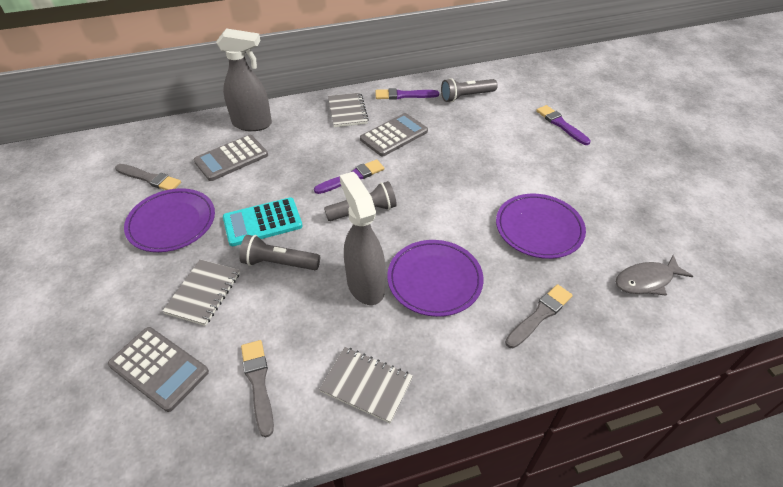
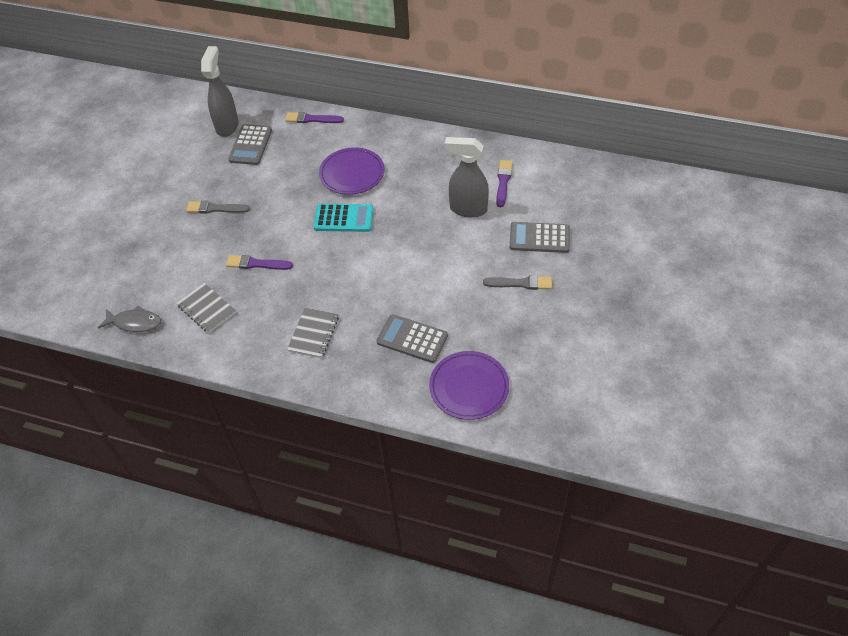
grey brush: [115,164,181,190] [241,340,274,438] [505,284,573,348] = 3 -> [186,201,250,214] [483,275,552,290] = 2
grey flashlight: [239,235,320,270] [324,181,397,221] [441,78,498,102] = 3 -> none = 0
grey notebook: [162,259,240,326] [319,347,413,423] [328,93,369,127] = 3 -> [177,283,236,333] [287,308,339,358] = 2
purple plate: [124,188,215,252] [387,240,484,317] [496,194,586,259] = 3 -> [319,147,385,195] [429,351,509,420] = 2

